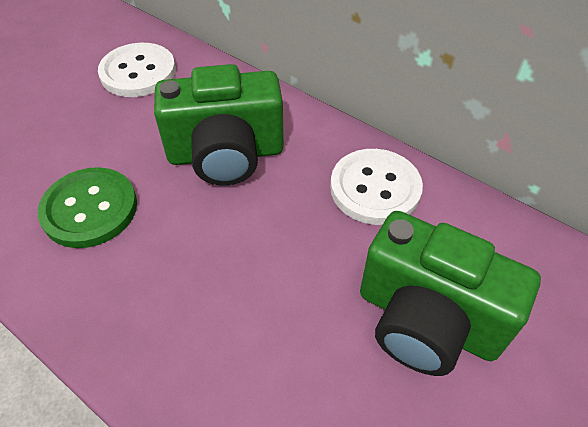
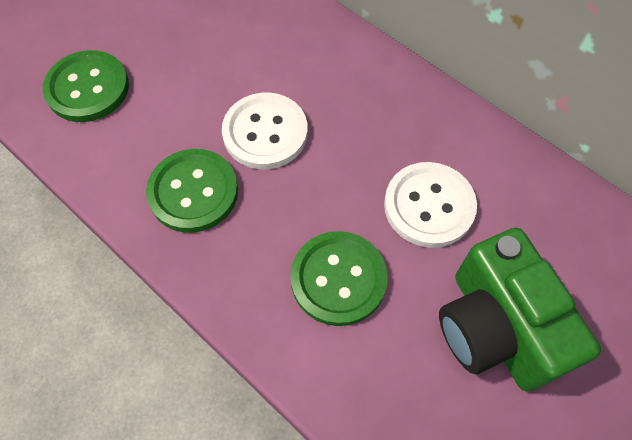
green button: [38,167,137,248] = 1 -> [43,50,129,122] [146,149,238,233] [291,231,388,326] = 3
green camera: [154,64,284,186] [360,211,541,376] = 2 -> [439,228,601,392] = 1

